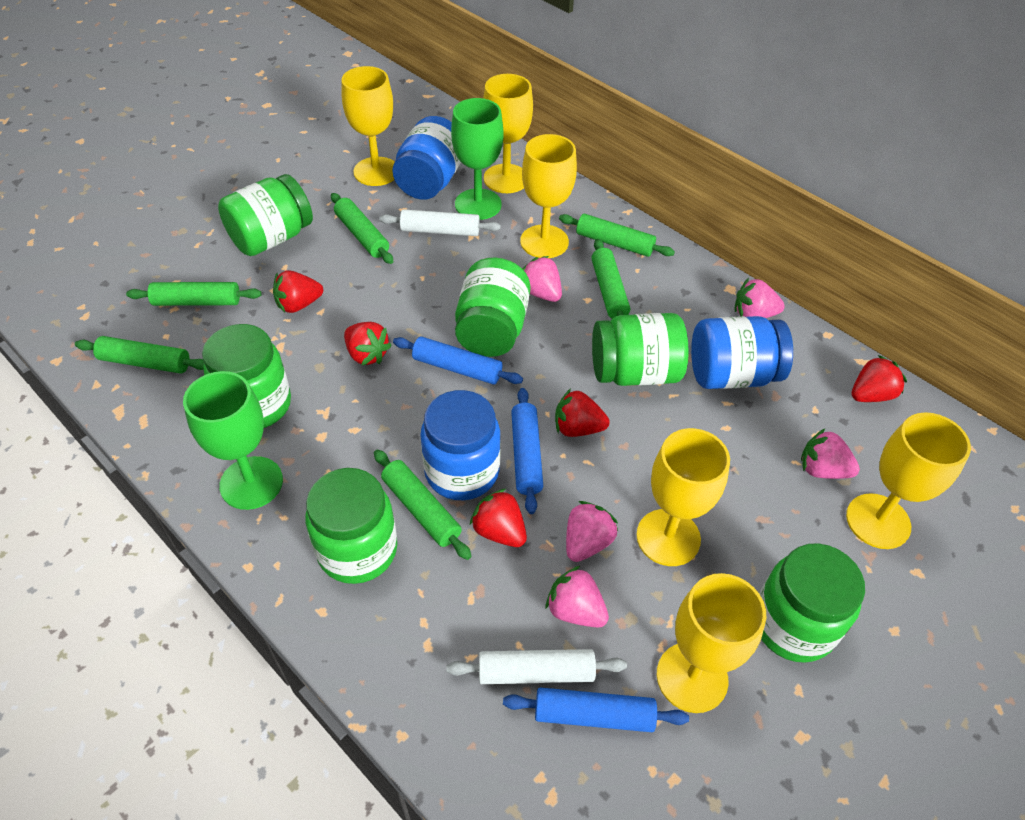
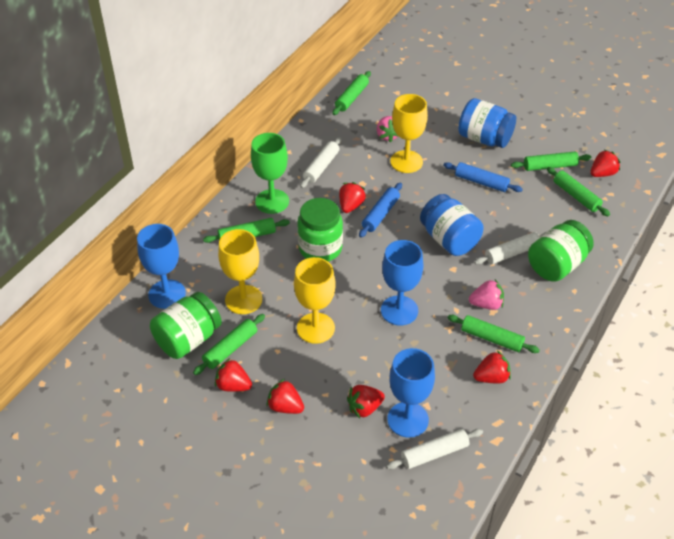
blue goblet: none = 0 -> [137,224,186,309] [381,240,423,325] [387,348,435,438] = 3
blue jar: [392,116,461,200] [420,390,501,500] [691,316,793,389] = 3 -> [420,194,484,256] [458,98,516,148] = 2
blue rolling pin: [393,336,523,385] [503,687,689,732] [511,388,543,514] = 3 -> [359,182,402,237] [443,162,523,192] = 2
green goblet: [183,371,283,510] [451,98,504,220] = 2 -> [251,133,289,214] = 1
green jar: [202,324,291,428] [218,174,313,256] [305,468,397,584] [455,258,531,357] [592,313,688,386] [759,543,865,663] = 6 -> [150,292,222,359] [297,198,343,262] [528,220,594,282] = 3
pink strawberry: [523,256,562,302] [546,566,609,627] [566,501,618,562] [734,278,785,318] [801,429,860,479] = 5 -> [377,116,398,142] [469,280,504,310] = 2
red strawberry: [273,270,323,313] [344,322,392,366] [470,489,527,547] [555,389,610,437] [851,355,907,402] = 5 -> [215,358,252,392] [267,379,304,414] [339,182,366,213] [347,385,385,418] [473,351,511,383] [590,150,620,177] = 6
white rolling pin: [379,209,501,236] [446,649,627,684] = 2 -> [300,137,342,188] [386,429,483,469] [474,232,546,265] = 3
yellow goblet: [341,66,394,186] [483,74,533,193] [520,134,577,258] [636,428,730,566] [657,573,766,713] [846,412,971,549] = 6 -> [218,229,262,314] [294,257,336,344] [390,94,428,173] = 3

